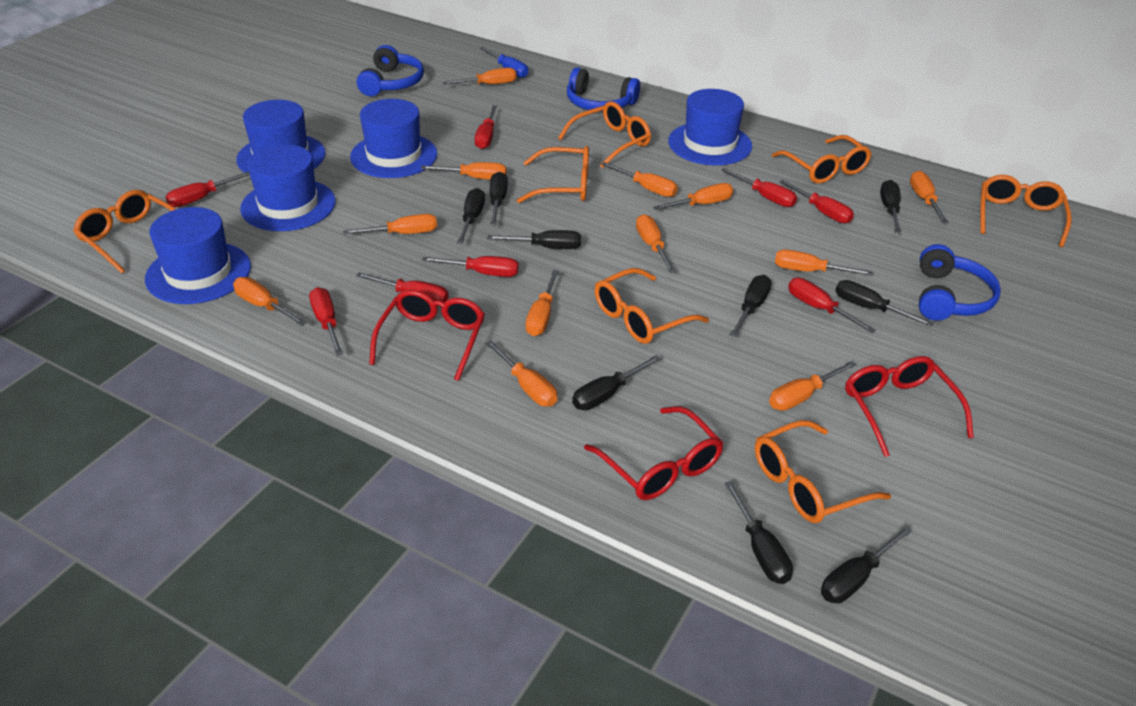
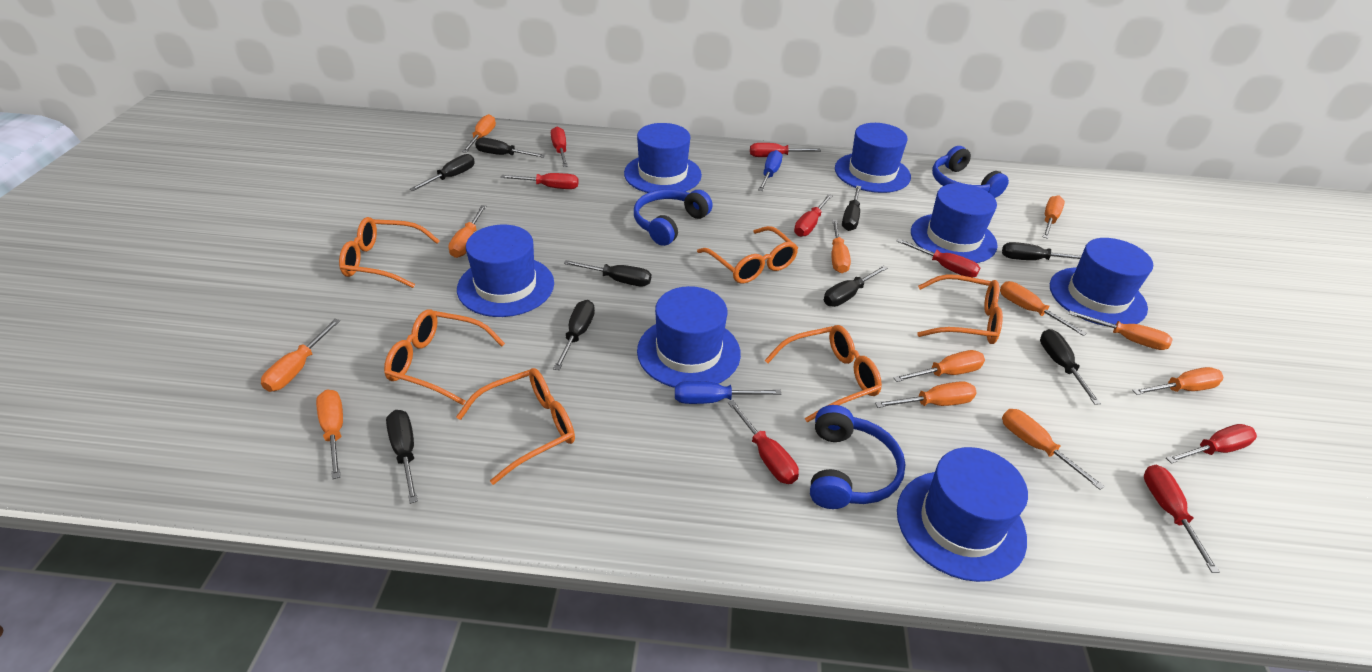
blue hat: [145,207,251,304] [236,100,326,173] [240,144,336,231] [350,99,437,178] [668,89,752,165] = 5 -> [457,225,554,317] [624,123,702,193] [637,286,741,388] [835,123,911,193] [897,447,1028,582] [911,183,998,263] [1050,238,1153,326] = 7
blue screwdriver: [480,47,528,78] = 1 -> [675,381,781,404] [758,150,783,191] = 2
orange glasses: [73,190,176,274] [517,146,589,203] [558,102,651,168] [595,268,709,344] [755,420,891,523] [772,135,872,184] [980,175,1072,247] = 7 -> [339,217,440,288] [384,309,505,405] [456,368,575,485] [697,226,798,284] [765,325,882,422] [917,274,1003,344] = 6
red glasses: [369,290,485,381] [584,406,724,500] [845,356,974,457] = 3 -> none = 0

